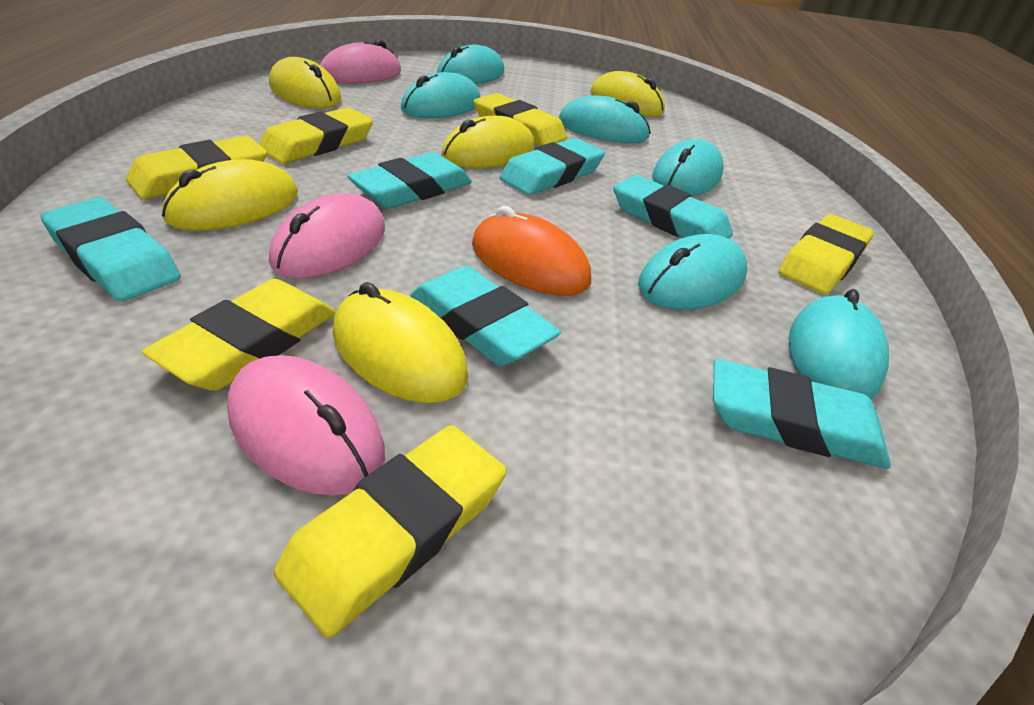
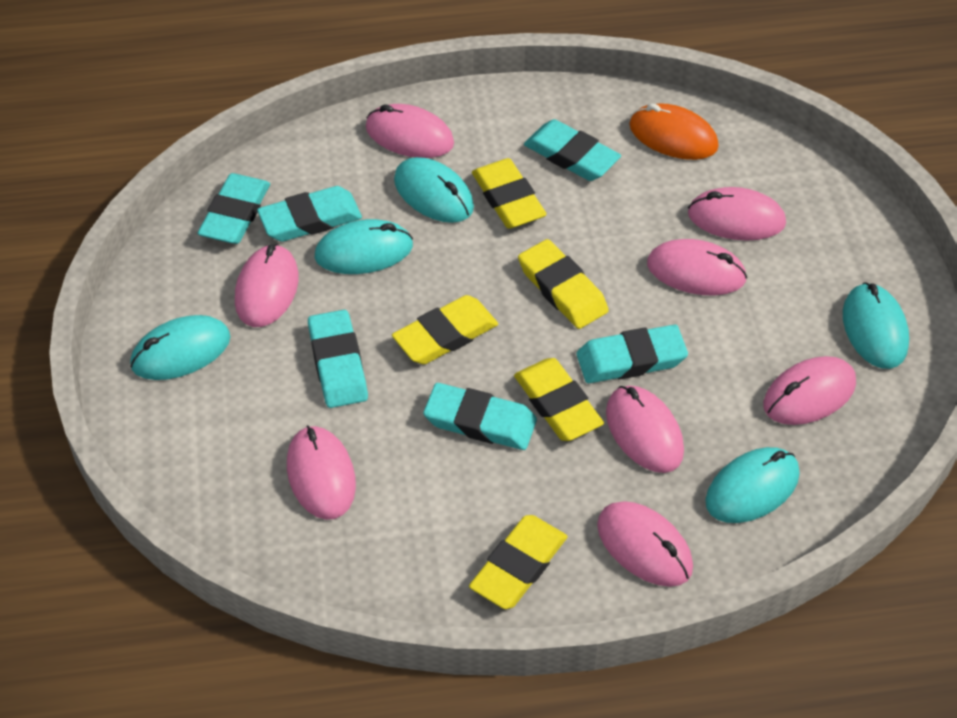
pink mouse: [227,355,385,496] [269,193,385,279] [320,40,401,84] = 3 -> [235,244,298,327] [287,425,356,520] [366,104,454,158] [597,501,693,587] [606,386,684,473] [647,239,747,296] [688,187,786,241] [763,356,856,425] = 8
turquoise mouse: [401,72,480,118] [437,45,504,84] [559,96,651,143] [638,234,747,310] [652,139,724,196] [788,289,889,399] = 6 -> [130,315,231,380] [315,219,413,274] [394,157,474,223] [705,447,799,523] [843,282,909,369] = 5
yellow eraser: [126,136,267,200] [142,279,336,391] [259,107,373,164] [274,425,506,638] [474,93,567,146] [778,214,874,294] = 6 -> [392,295,498,364] [469,515,567,609] [472,158,547,229] [514,358,604,441] [518,239,609,329] = 5
yellow mouse: [162,159,298,231] [269,57,341,108] [333,282,468,403] [441,116,534,168] [590,71,665,117] = 5 -> none = 0

